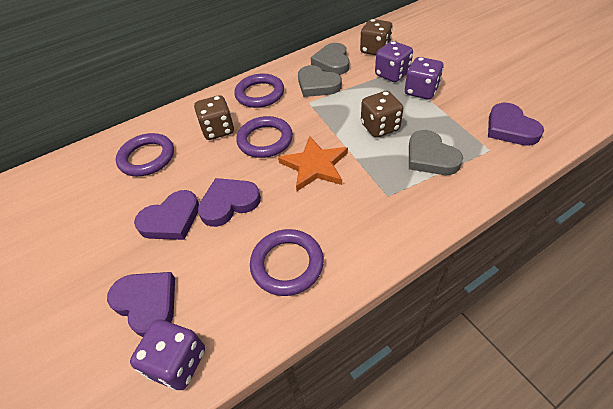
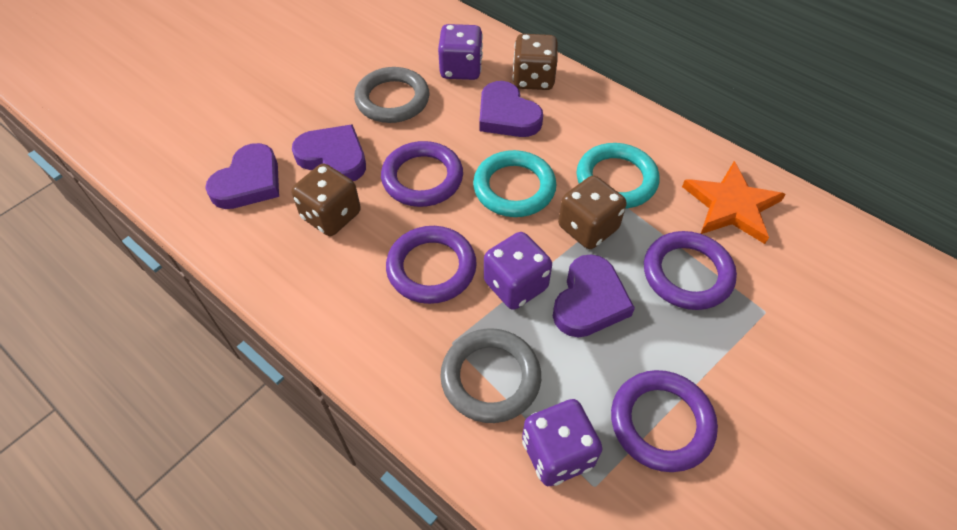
grey heart: [298,65,342,97] [311,43,349,75] [409,130,463,175] = 3 -> none = 0
grey ring: none = 0 -> [354,67,430,123] [440,328,541,423] = 2
turquoise ring: none = 0 -> [473,150,556,217] [577,143,659,208] = 2

